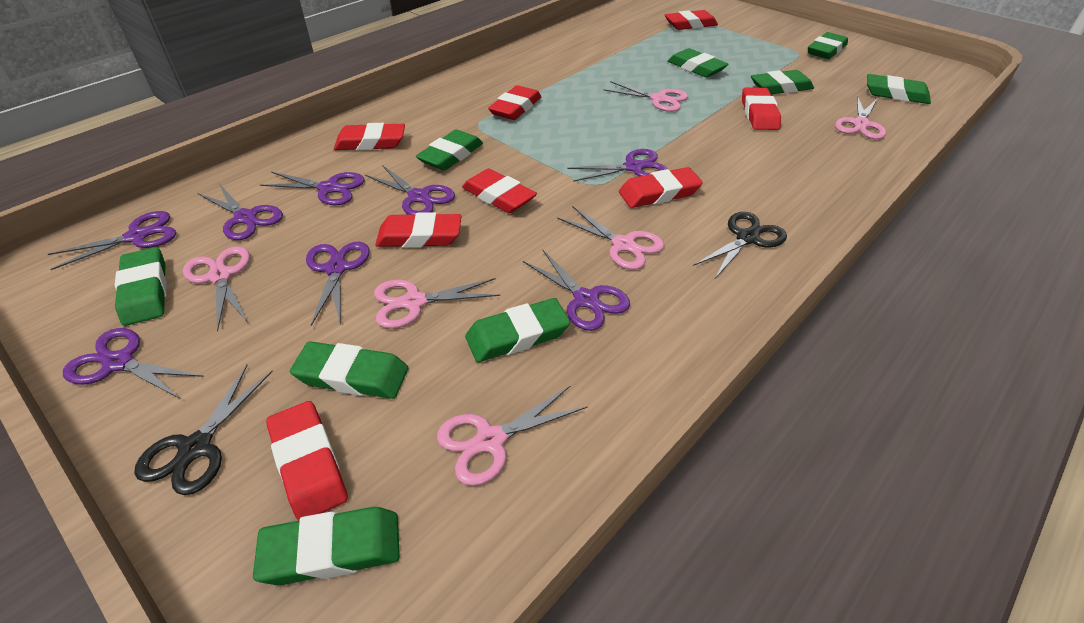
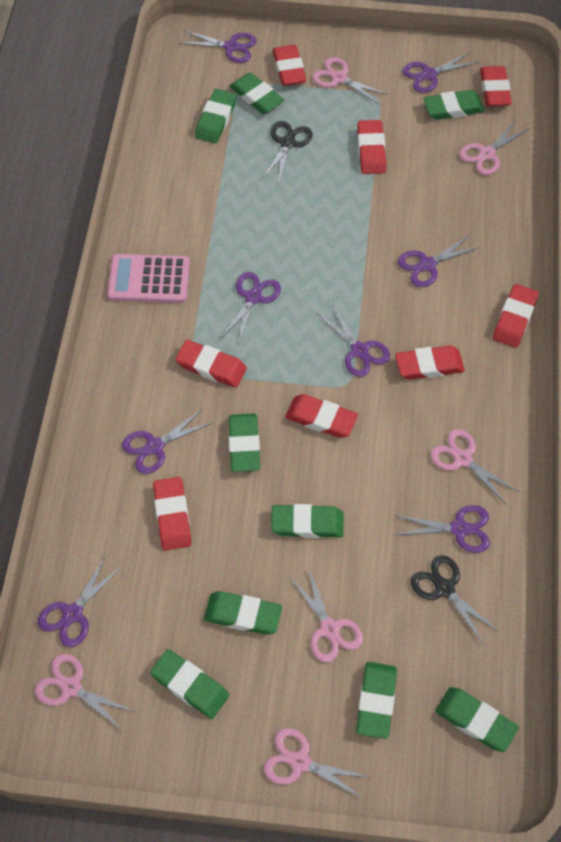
pink calculator: none = 0 -> [107,254,190,303] = 1

